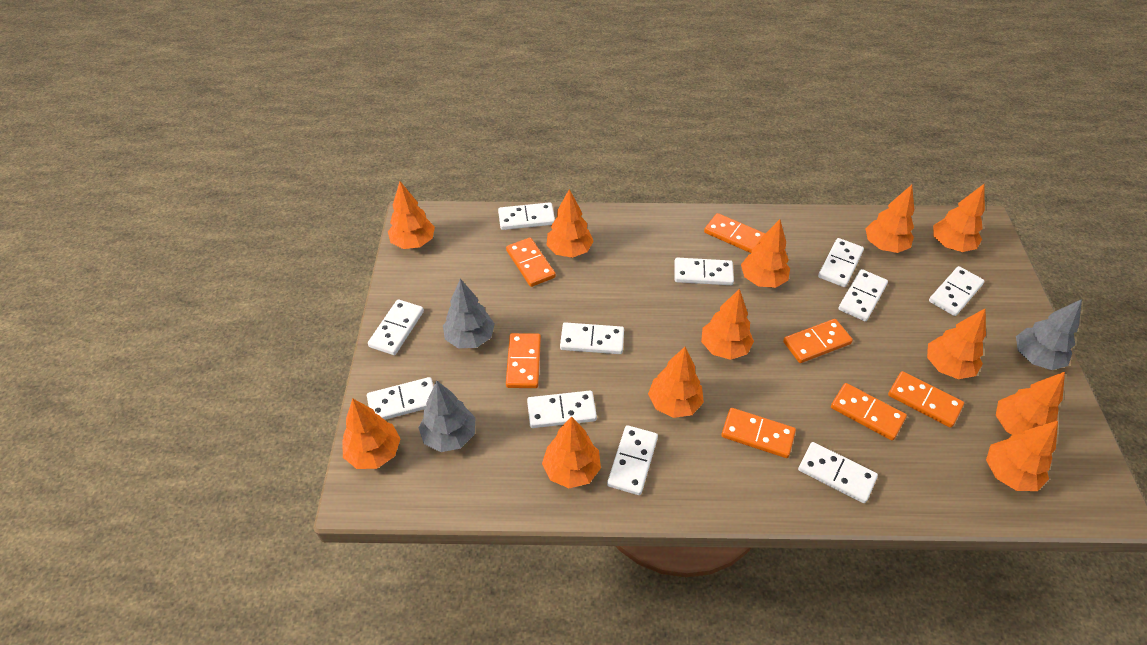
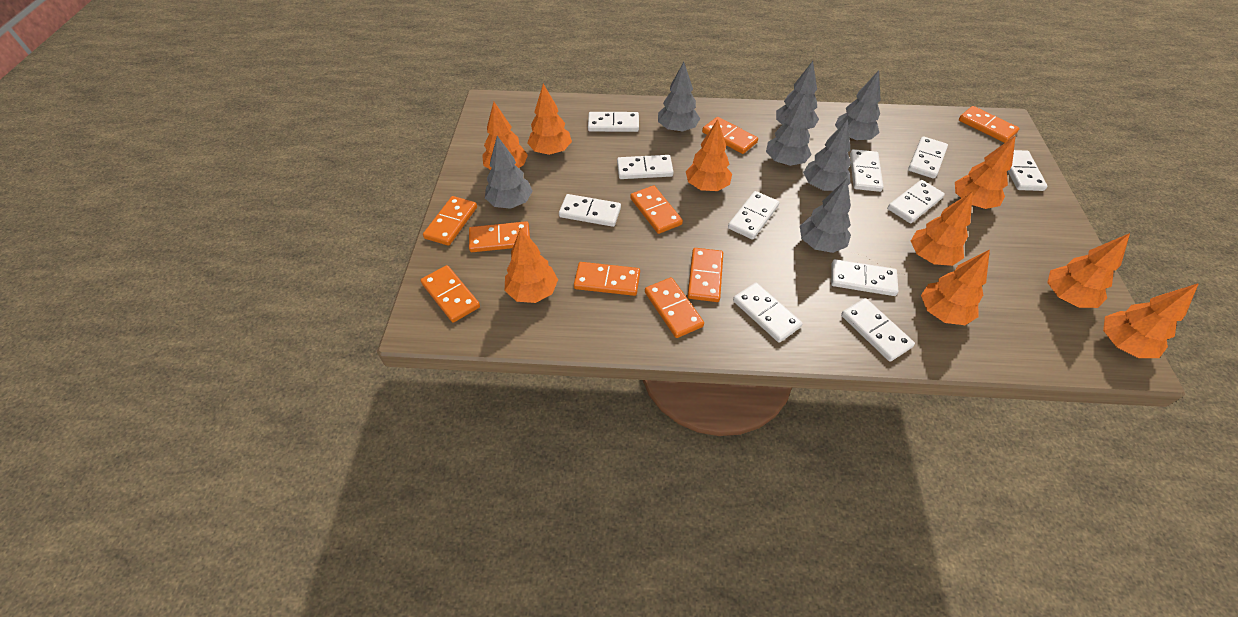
grey tree: [419,380,476,452] [443,279,495,348] [1016,299,1082,370] = 3 -> [485,136,533,209] [658,62,700,132] [766,94,812,166] [776,61,819,129] [800,179,851,253] [803,119,851,191] [835,70,881,141] = 7
orange domino: [506,238,556,287] [506,333,541,388] [704,213,765,253] [721,408,796,458] [783,319,853,363] [831,383,907,441] [888,371,964,428] = 7 -> [421,265,480,323] [423,196,477,246] [469,221,530,252] [574,262,640,296] [630,185,683,234] [645,277,704,338] [688,248,723,302] [702,117,758,154] [959,106,1020,143] = 9
orange tree: [342,398,401,469] [388,182,435,249] [542,416,601,488] [546,189,594,258] [648,347,704,418] [701,289,754,360] [741,219,790,288] [865,185,914,253] [927,308,986,379] [933,184,985,252] [986,421,1058,491] [996,372,1065,435] = 12 -> [482,102,528,170] [505,228,558,303] [527,84,572,155] [686,119,732,191] [911,191,973,266] [921,250,990,325] [955,135,1016,209] [1047,233,1130,308] [1103,283,1199,358] = 9

